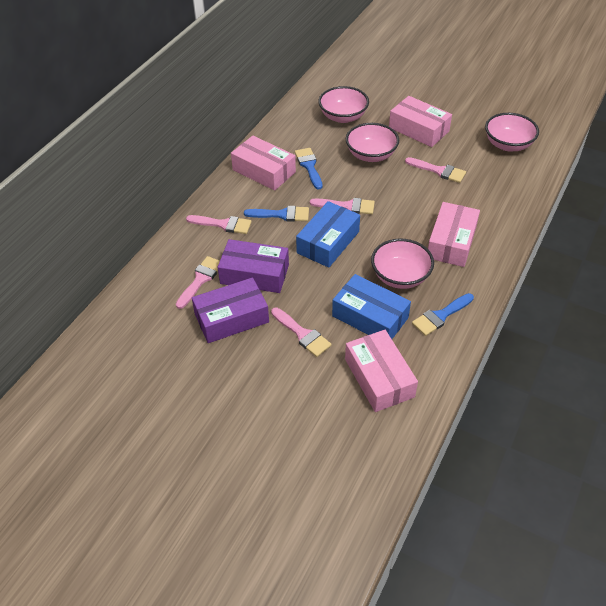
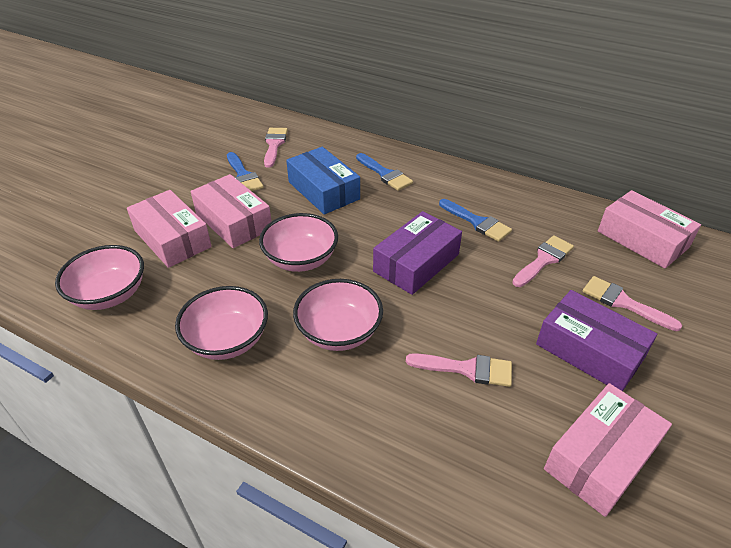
blue box: [296,201,360,268] [332,274,411,339] = 2 -> [286,147,360,214] = 1
pink brush: [176,256,220,309] [186,215,252,234] [271,307,332,357] [310,198,375,214] [405,157,466,183] = 5 -> [264,128,288,168] [406,353,512,387] [512,235,574,287] [582,276,682,331] = 4

